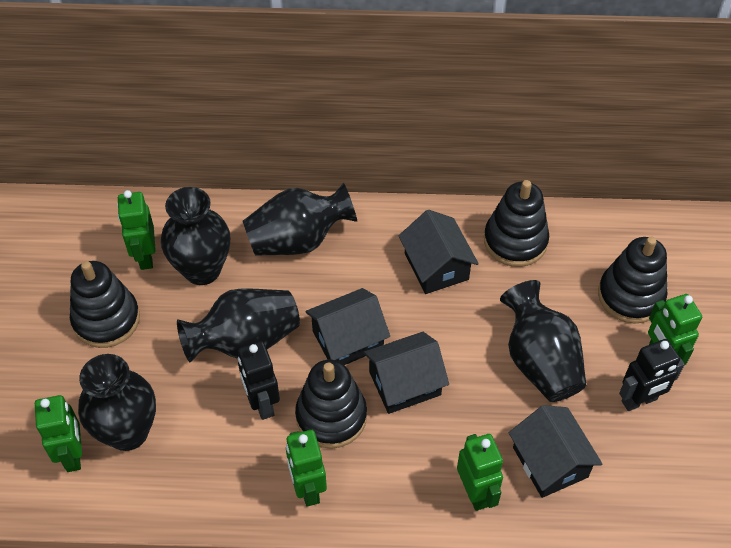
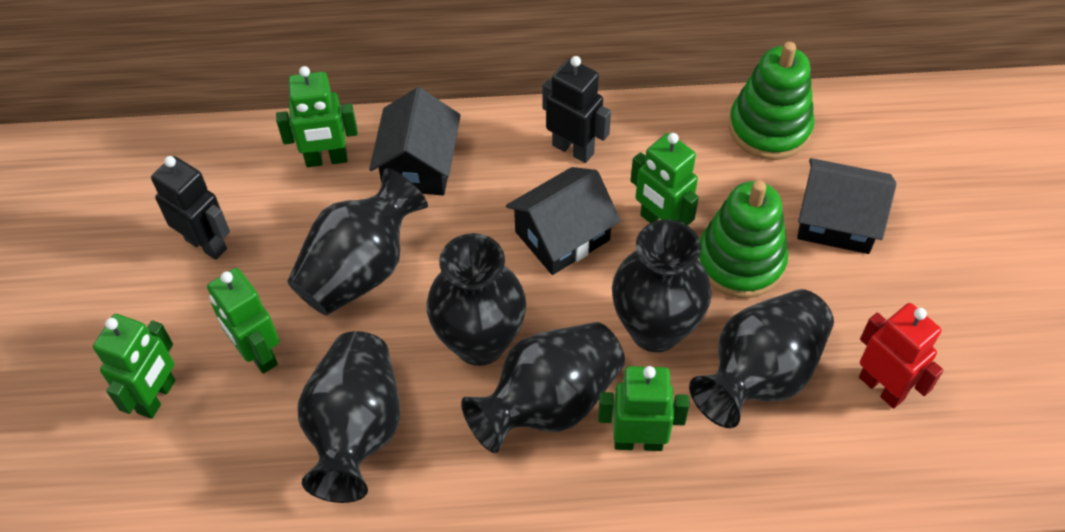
black house: [305,288,390,365] [364,332,449,414] [398,210,479,294] [509,405,602,498] = 4 -> [369,87,461,195] [506,167,621,275] [797,158,897,254] = 3
black stacking toy: [70,261,140,348] [295,360,367,449] [484,180,549,267] [598,237,667,323] = 4 -> none = 0
black vase: [78,354,156,451] [161,187,230,285] [177,288,300,363] [243,183,357,256] [500,280,586,402] = 5 -> [287,168,428,316] [297,331,400,503] [426,233,526,366] [461,322,625,453] [612,219,712,352] [689,289,834,428] = 6
green stacking toy: none = 0 -> [698,180,788,298] [729,42,815,160] = 2
red robot: none = 0 -> [859,303,944,409] = 1

